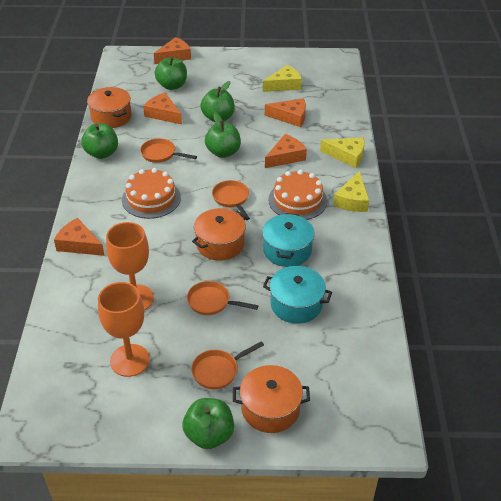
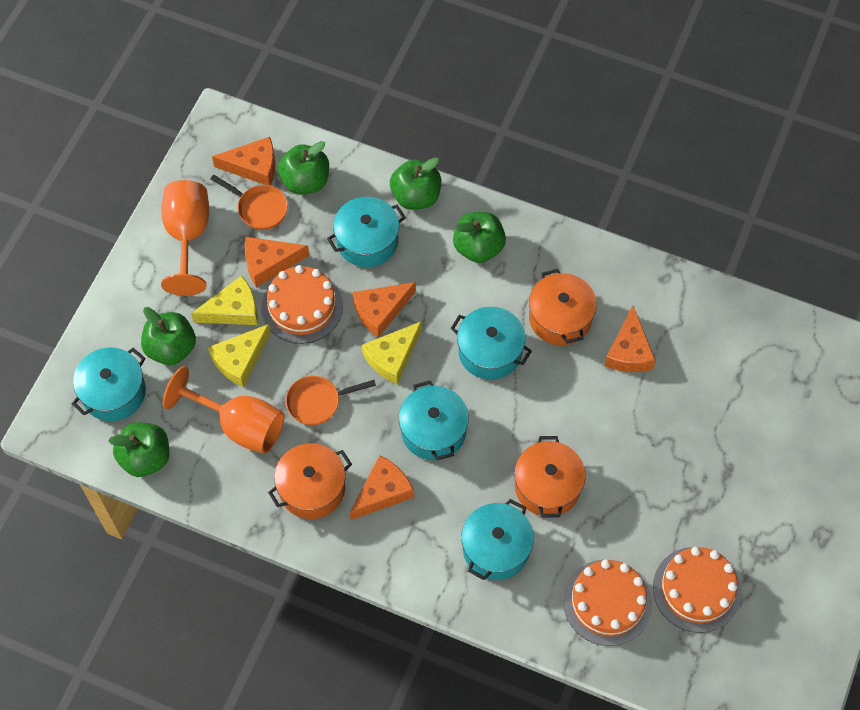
orange cake: [122,168,181,219] [268,170,327,220] = 2 -> [261,265,343,344] [563,559,652,646] [653,547,742,633] = 3
orange pan: [140,138,197,163] [187,281,258,315] [191,341,264,389] [212,180,250,220] = 4 -> [210,175,288,230] [286,376,376,425] = 2
turquoise pot: [262,213,315,267] [263,266,332,324] = 2 -> [72,347,146,421] [327,197,406,267] [399,380,469,460] [451,307,532,380] [461,499,534,580] = 5

